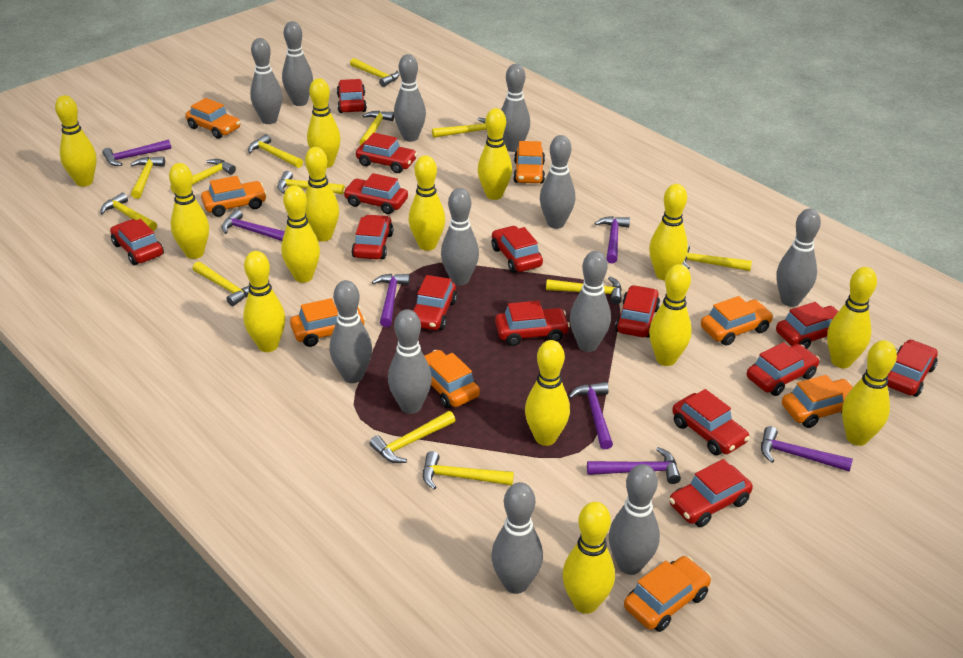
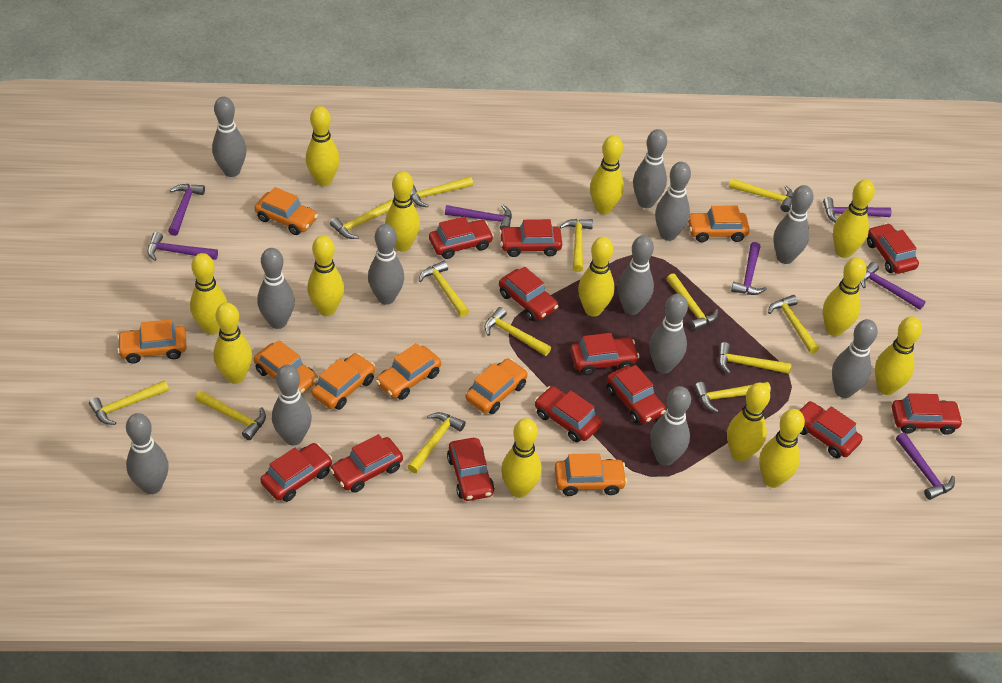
red car: [110,219,164,265] [337,79,367,113] [343,173,408,214] [352,214,393,259] [356,133,417,173] [412,275,457,330] [491,226,543,273] [495,301,570,346] [615,285,660,338] [669,459,753,527] [672,389,750,455] [747,342,820,396] [776,302,839,349] [887,339,938,397] = 14 -> [260,443,333,502] [330,434,403,493] [429,216,494,259] [447,438,494,501] [499,219,562,257] [499,267,559,321] [535,386,602,442] [570,333,639,375] [607,365,666,424] [799,401,862,458] [867,223,919,274] [892,393,963,435] = 12
yellow bowling pin: [55,95,97,187] [169,163,209,259] [243,251,285,352] [281,185,320,283] [305,147,339,242] [307,78,341,168] [409,155,445,251] [478,108,512,200] [525,340,570,446] [562,502,615,614] [649,184,688,280] [649,264,692,366] [827,267,877,368] [842,340,897,446] = 14 -> [190,253,227,335] [213,302,252,384] [306,106,340,186] [307,235,344,316] [385,171,420,252] [501,418,542,498] [578,237,614,317] [590,135,624,214] [727,383,770,462] [759,409,805,488] [823,257,867,336] [833,179,875,258] [875,316,922,395] = 13

